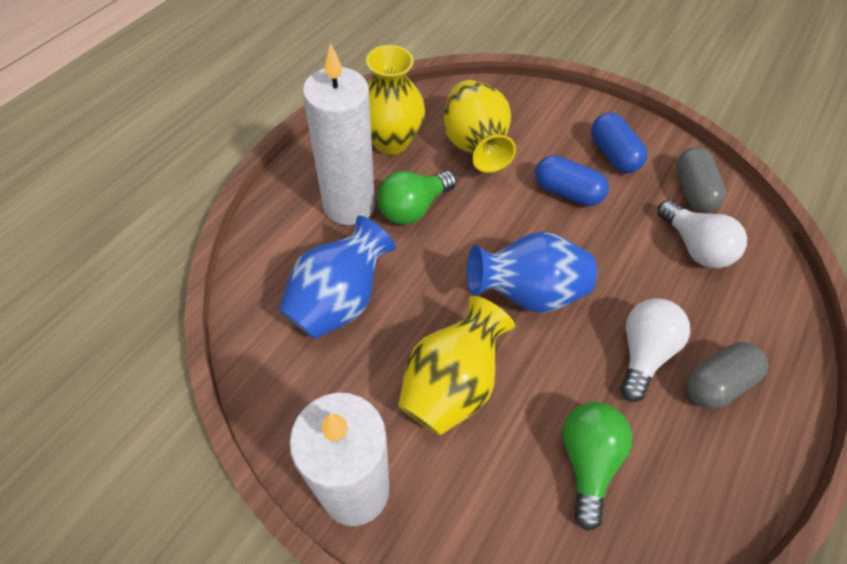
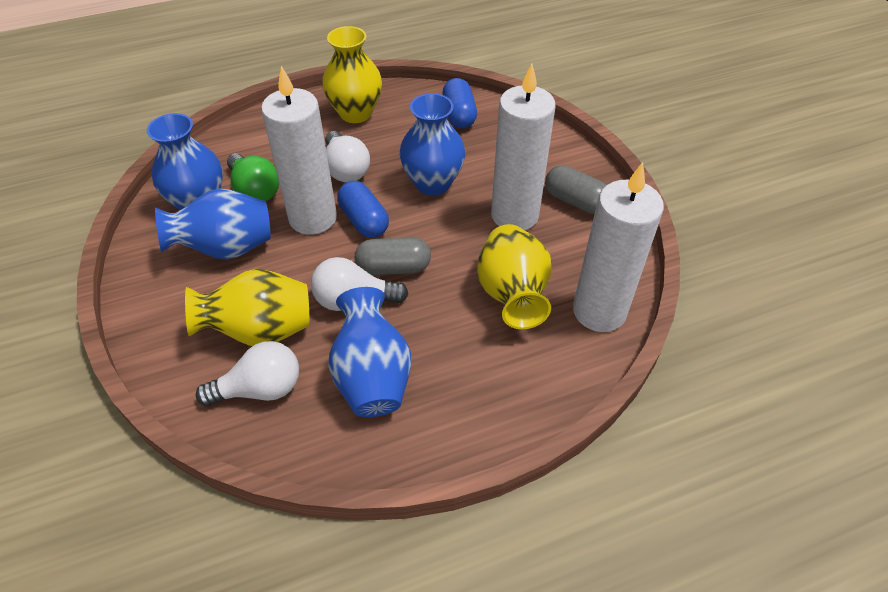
blue vase: [279,215,396,339] [467,232,597,313] = 2 -> [147,113,223,210] [155,188,271,260] [328,287,411,417] [400,93,465,196] = 4
green light bulb: [377,171,456,225] [562,402,632,531] = 2 -> [227,153,279,201] = 1
white candle: [289,392,389,526] [303,43,375,225] = 2 -> [261,66,337,235] [491,63,555,230] [573,162,664,332] = 3
white light bulb: [620,298,690,402] [657,200,747,268] = 2 -> [196,341,299,406] [311,257,408,311] [325,131,370,182] = 3

